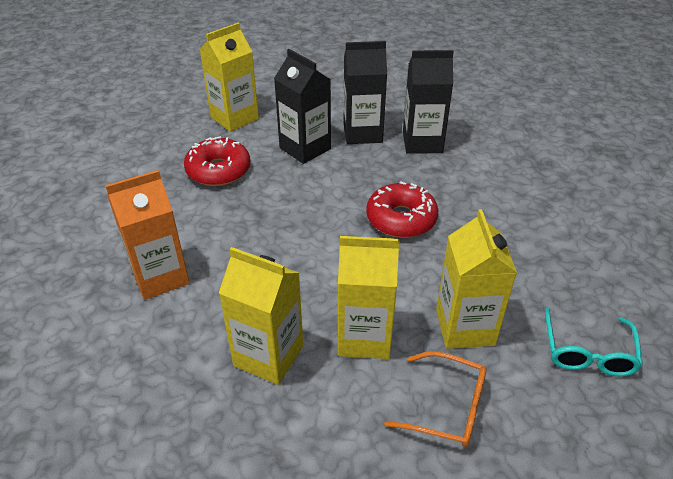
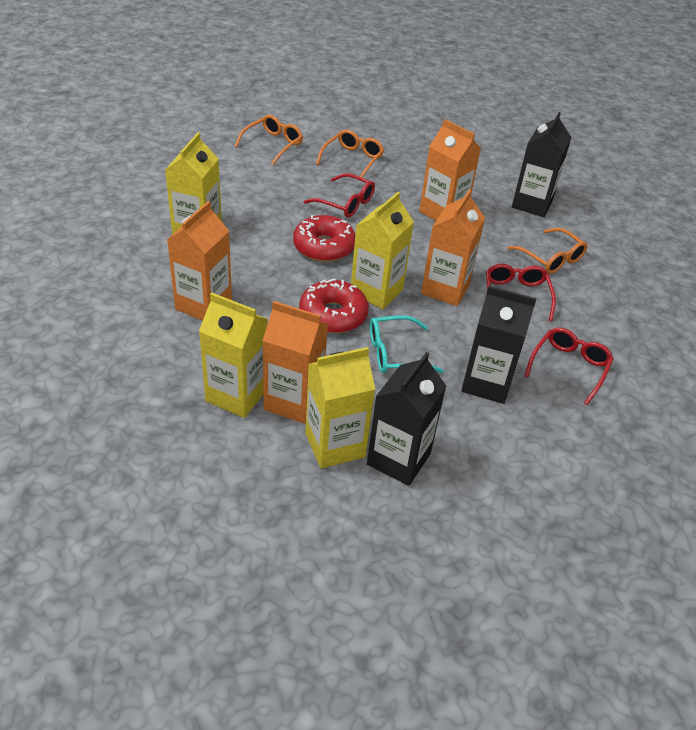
orange carton: [105,170,190,300] = 1 -> [167,201,232,321] [262,301,328,424] [419,119,481,221] [421,190,485,306] = 4
orange glasses: [384,351,487,447] = 1 -> [234,115,303,165] [316,130,384,178] [507,228,588,274] = 3
red glasses: none = 0 -> [303,173,375,218] [486,264,556,321] [524,327,614,405] = 3

